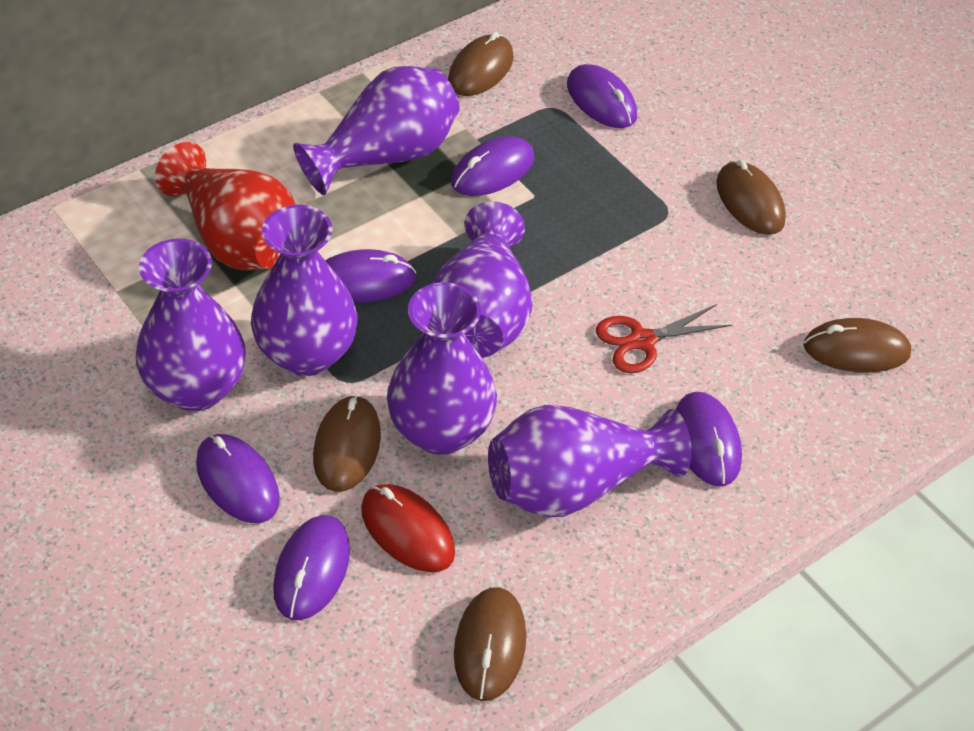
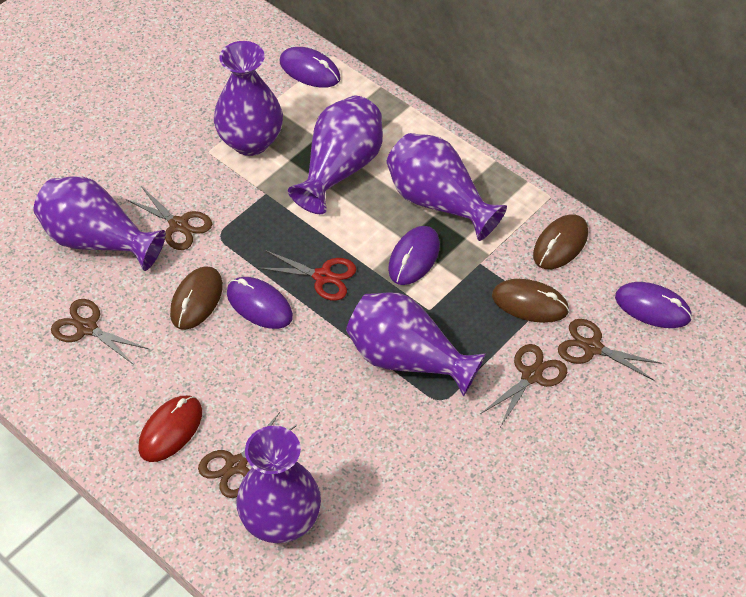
brown mouse: [313,395,381,492] [448,32,514,96] [454,587,526,701] [716,160,786,235] [804,318,911,373] = 5 -> [170,266,223,330] [492,279,569,323] [533,214,588,269] = 3
brown scissors: none = 0 -> [51,299,148,365] [126,186,212,250] [198,412,297,498] [481,344,567,427] [558,319,662,380] = 5
purple mouse: [196,434,280,523] [273,515,350,620] [325,249,416,303] [451,136,534,196] [567,64,637,128] [676,392,742,486] = 6 -> [227,277,293,329] [280,47,340,88] [388,226,440,285] [615,282,692,328] = 4
red vase: [155,142,296,271] = 1 -> none = 0

